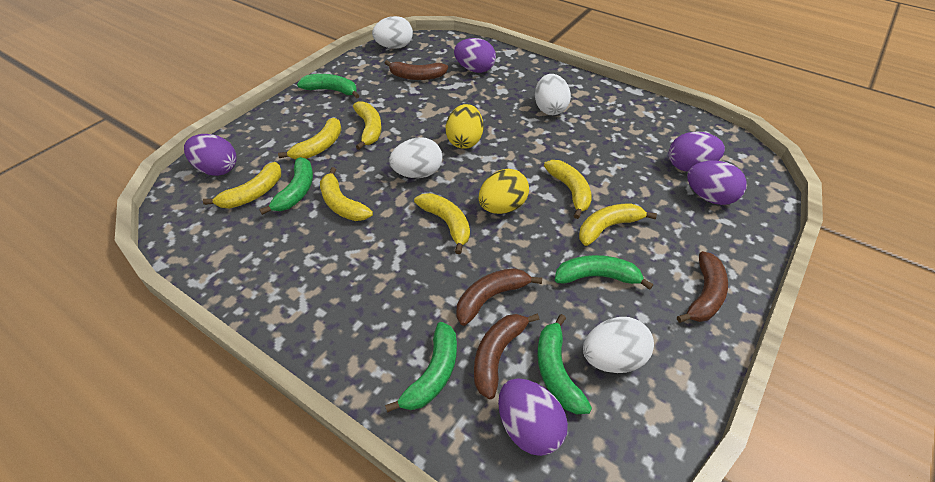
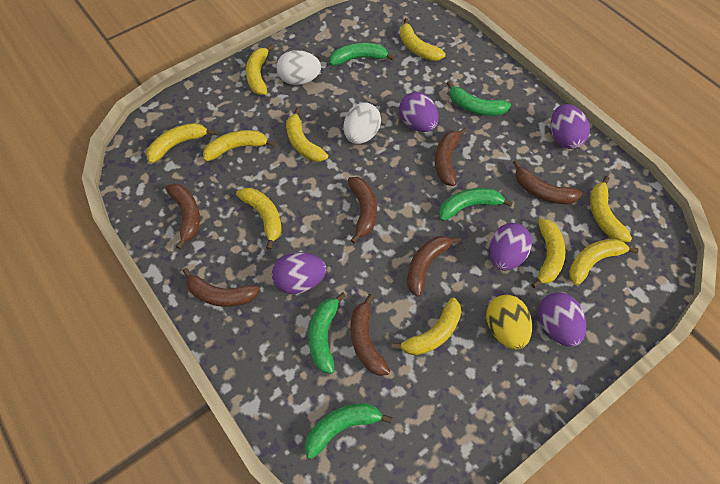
brown banana: [385,60,448,80] [456,268,542,326] [474,313,539,399] [677,251,728,323] = 4 -> [165,183,200,249] [182,268,260,307] [348,177,377,243] [350,294,390,376] [407,236,461,297] [435,128,467,186] [513,160,582,204] = 7
white egg: [372,16,413,49] [389,137,443,178] [535,74,571,115] [583,317,654,373] = 4 -> [277,50,321,85] [344,102,381,144] = 2
yellow banana: [203,162,281,208] [278,118,342,160] [320,167,373,221] [353,101,382,150] [414,193,470,254] [544,160,592,219] [579,203,657,246] = 7 -> [146,123,215,163] [203,130,275,161] [236,188,282,250] [246,44,274,95] [286,108,328,162] [391,298,462,356] [400,18,445,61] [531,218,566,288] [569,239,638,285] [590,176,632,242] = 10
yellow egg: [446,104,483,149] [479,169,529,214] = 2 -> [486,295,532,350] = 1

